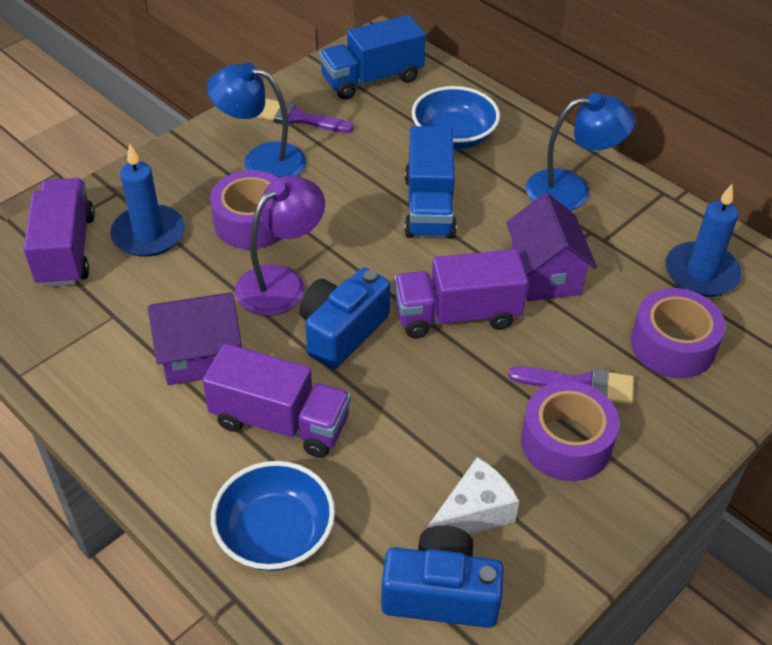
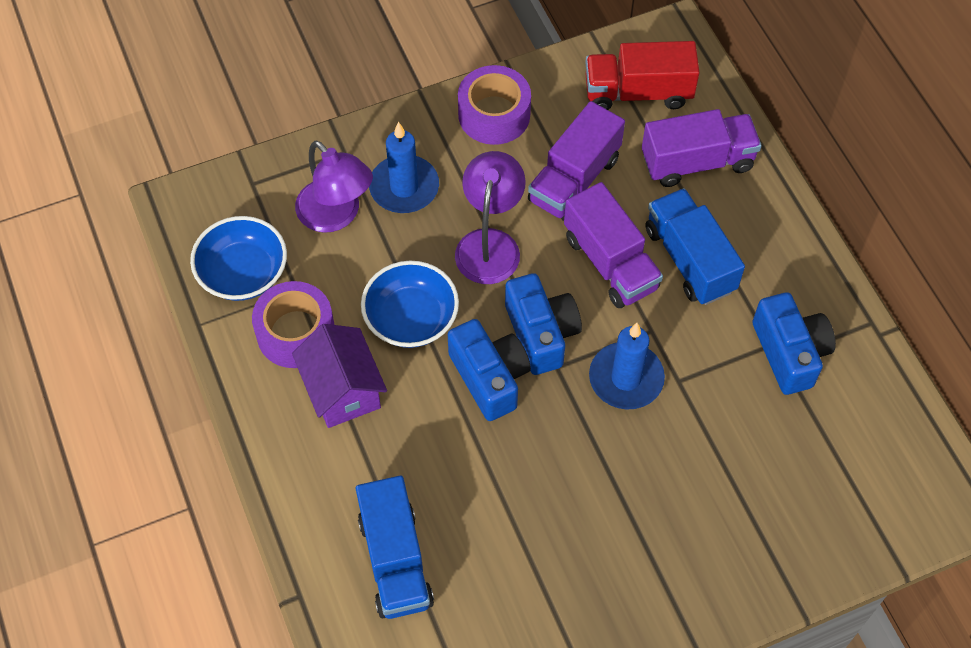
blue camera: [299,268,390,369] [381,525,504,628] = 2 -> [448,319,531,421] [505,273,582,375] [752,292,836,395] = 3
blue lamp: [207,62,306,178] [526,92,635,211] = 2 -> none = 0
purple brush: [256,99,354,133] [508,366,634,405] = 2 -> none = 0
purple house: [148,292,242,385] [506,193,597,301] = 2 -> [292,324,387,428] = 1
purple lamp: [235,176,325,316] = 1 -> [295,140,373,233] [455,151,526,284] = 2
purple tape: [210,170,282,249] [521,381,620,481] [631,288,725,378] = 3 -> [252,281,334,368] [458,65,531,145] = 2
red truck: none = 0 -> [585,41,700,110] = 1
white cheese: [428,457,519,534] = 1 -> none = 0

